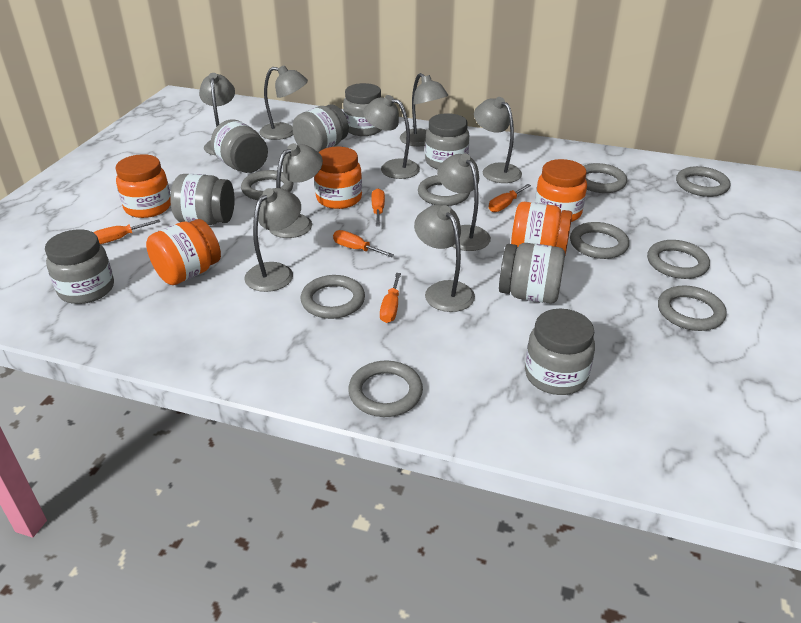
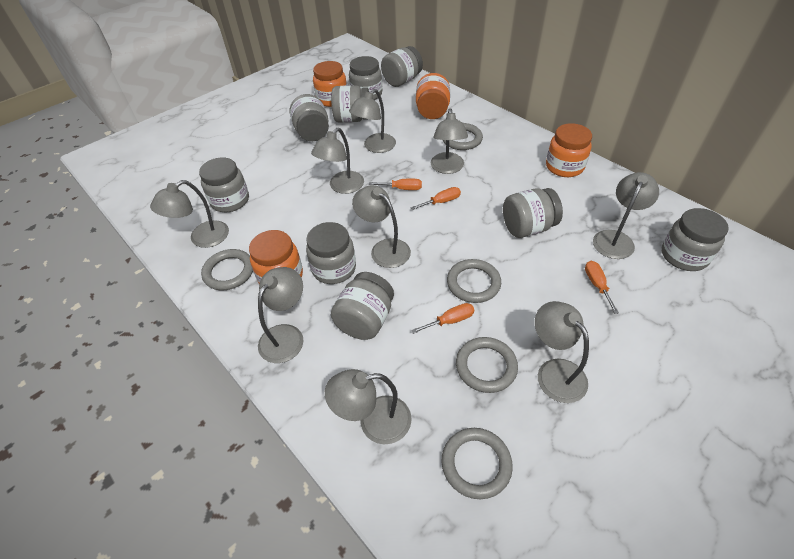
grey jar: [45,229,114,304] [170,174,235,225] [211,119,268,173] [292,105,349,152] [343,83,382,136] [425,113,469,170] [499,243,565,304] [525,309,595,395] = 8 -> [199,158,249,212] [290,94,329,141] [306,222,356,284] [331,85,369,123] [331,272,394,340] [349,56,382,100] [381,46,423,87] [503,188,563,238] [662,208,729,271] = 9
grey ring: [241,170,293,200] [301,275,365,319] [348,360,423,417] [418,175,470,206] [570,222,629,259] [584,163,627,193] [647,240,710,279] [658,285,727,331] [676,166,730,197] = 9 -> [201,249,253,290] [442,428,513,499] [443,123,483,150] [447,259,501,303] [456,337,518,393] = 5
orange jar: [115,154,171,218] [146,219,221,285] [314,147,362,209] [511,202,572,255] [535,159,587,222] = 5 -> [249,230,303,284] [313,61,347,107] [416,73,450,119] [546,123,592,177] = 4
orange screwdriver: [93,220,161,244] [333,230,394,257] [372,189,385,226] [380,273,401,323] [489,184,531,212] = 5 -> [369,179,422,190] [410,187,461,210] [411,303,474,334] [585,261,619,314] = 4

